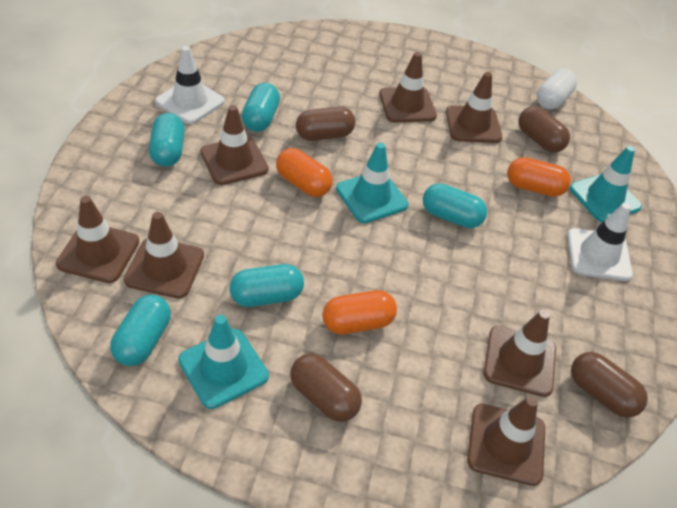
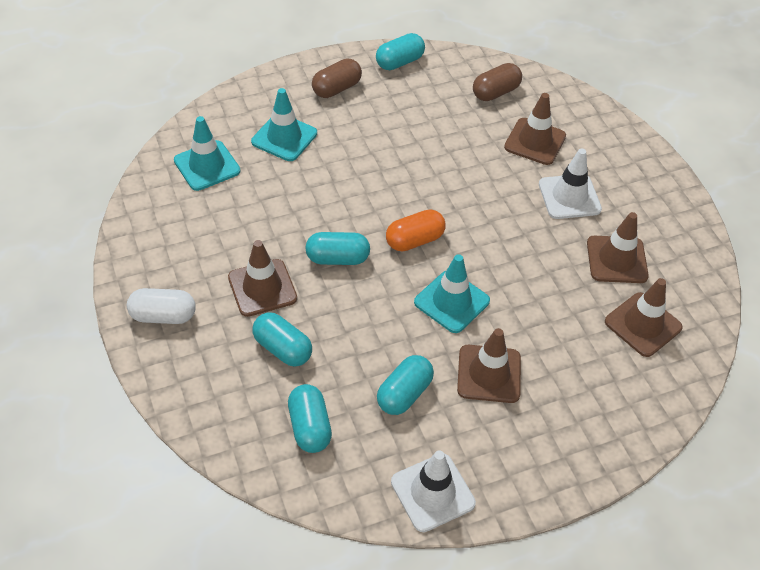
brown capsule: [290,354,362,422] [296,107,356,141] [518,106,570,153] [571,352,648,418] = 4 -> [312,58,362,98] [473,63,522,101] = 2
brown traffic cone: [56,196,140,283] [124,212,204,298] [200,105,269,185] [379,52,437,122] [446,72,502,143] [467,396,545,486] [484,310,556,397] = 7 -> [228,240,297,317] [457,328,521,403] [504,93,566,165] [587,212,649,283] [605,278,683,357] = 5
orange capsule: [276,148,333,197] [322,290,397,334] [507,157,571,197] = 3 -> [386,210,446,251] = 1

